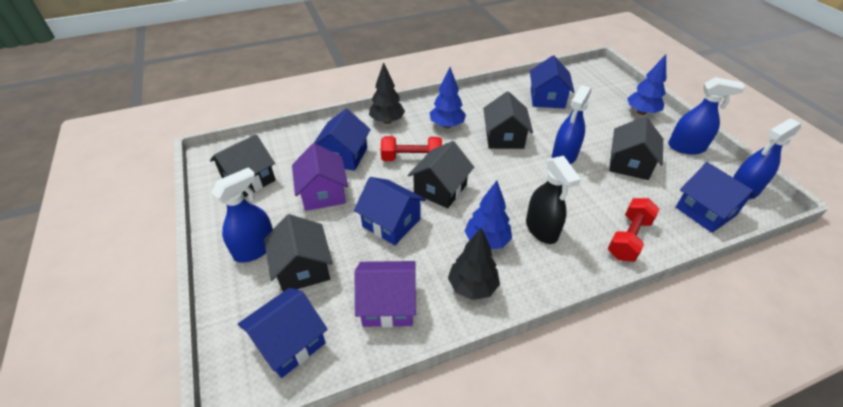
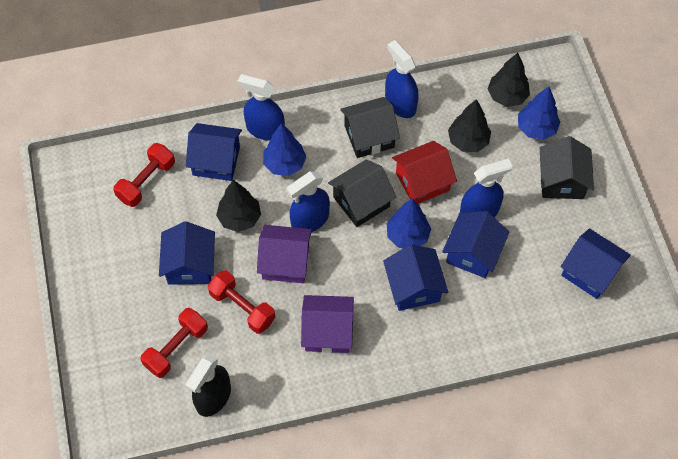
black house: [210,134,276,198] [264,214,333,292] [408,141,474,208] [483,91,533,149] [609,116,663,180] = 5 -> [328,159,396,227] [340,97,400,158] [540,136,594,199] = 3
black tree: [369,62,405,124] [448,228,500,300] = 2 -> [216,180,261,232] [448,99,491,152] [488,53,530,107] = 3
red dumbbell: [381,136,442,161] [608,198,660,262] = 2 -> [113,143,175,207] [140,308,208,378] [208,270,275,334] = 3
red house: none = 0 -> [392,141,457,204] = 1

